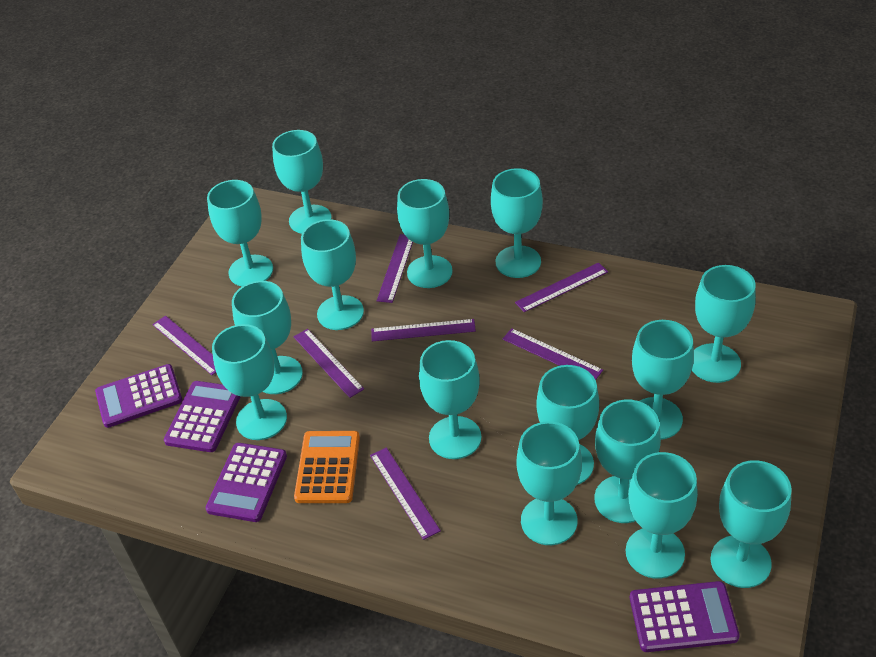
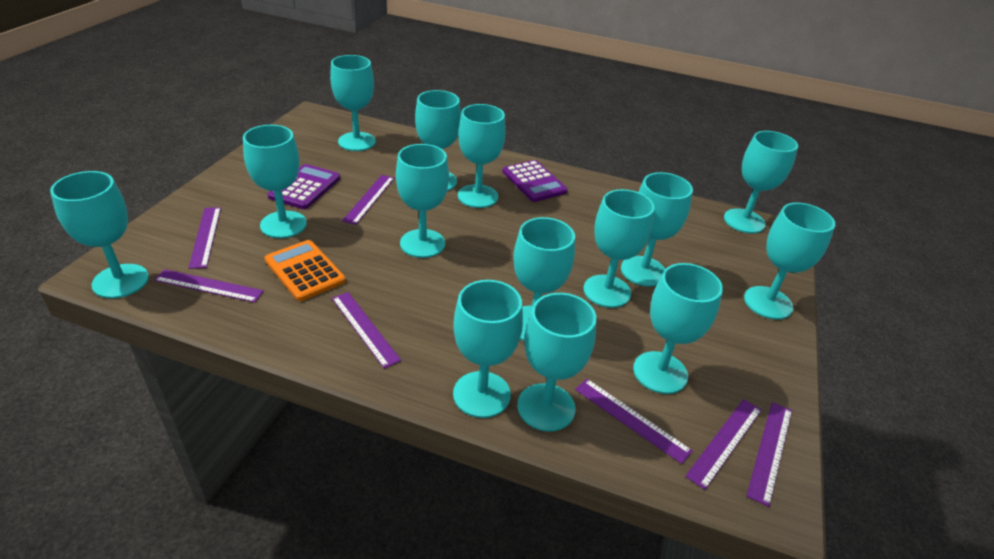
purple calculator: [95,364,182,428] [164,381,241,452] [206,443,287,522] [630,581,740,652] = 4 -> [267,164,340,209] [503,160,568,202] = 2
turquoise goblet: [207,180,273,286] [212,324,287,440] [232,281,303,394] [272,130,332,234] [301,219,364,330] [397,179,453,288] [419,340,482,459] [491,168,543,278] [517,421,582,545] [536,365,599,485] [594,400,661,523] [626,452,698,579] [632,320,694,440] [692,265,756,383] [711,460,792,588] = 15 -> [50,171,149,298] [243,125,307,238] [330,55,376,151] [396,144,449,258] [415,90,461,191] [453,280,523,418] [458,104,506,208] [514,217,575,341] [517,293,596,432] [583,189,655,308] [621,172,693,287] [633,263,723,394] [724,131,798,234] [744,203,835,320] = 14

